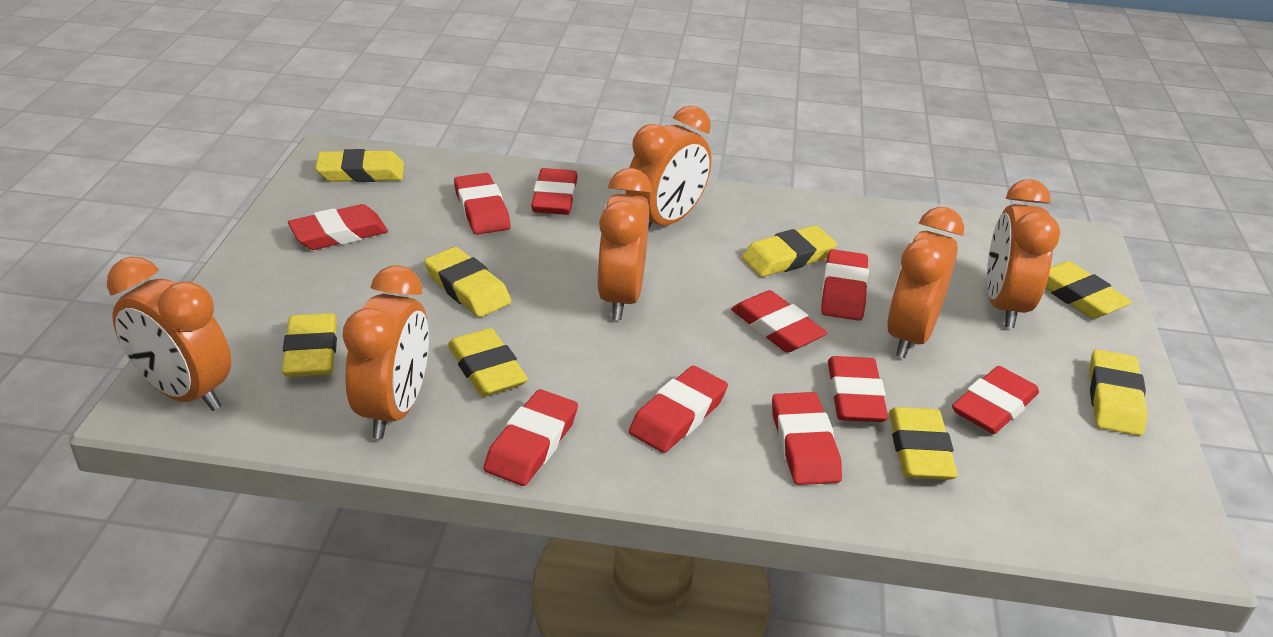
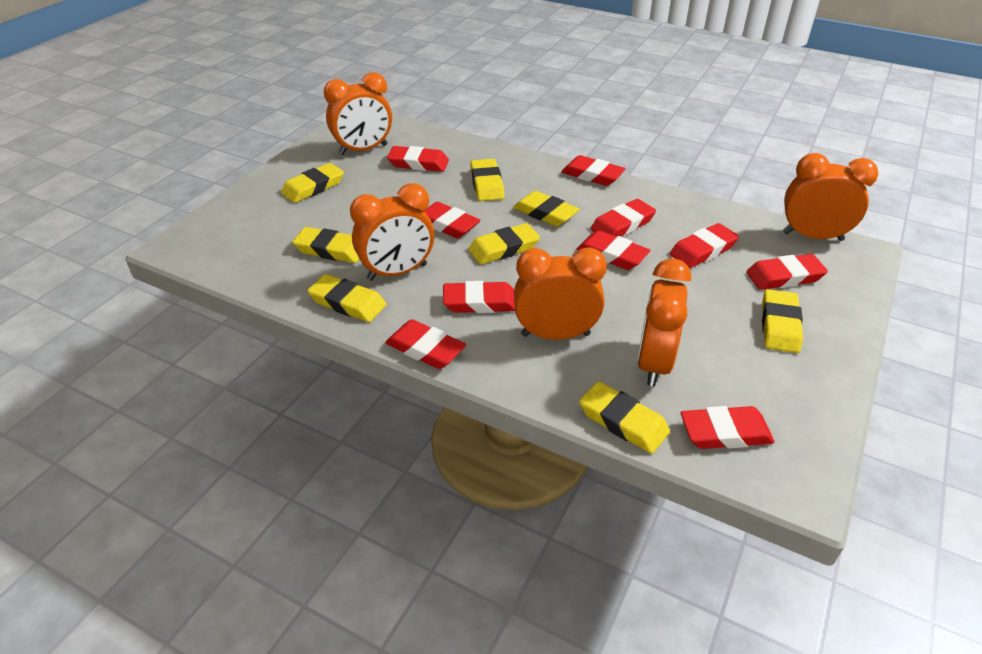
orange clock: [107,257,231,411] [343,265,429,439] [597,168,652,320] [626,105,711,230] [887,207,964,358] [987,179,1060,328] = 6 -> [324,72,392,155] [350,183,434,281] [514,247,607,340] [637,259,691,387] [783,153,878,241] = 5

